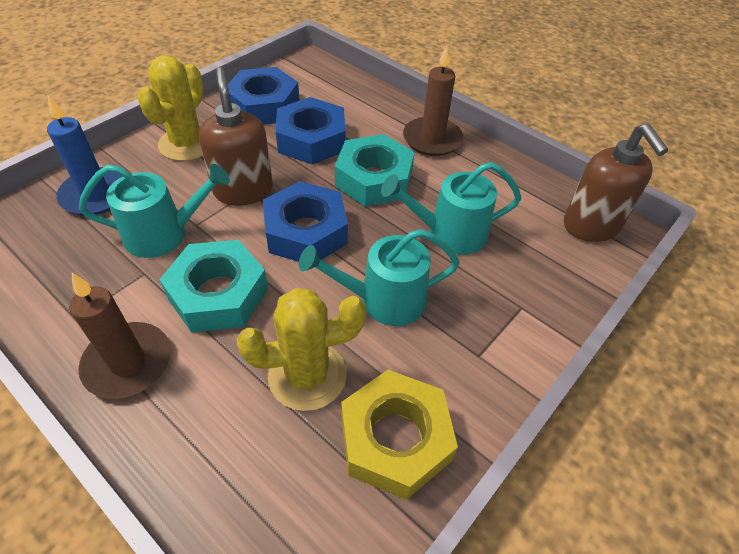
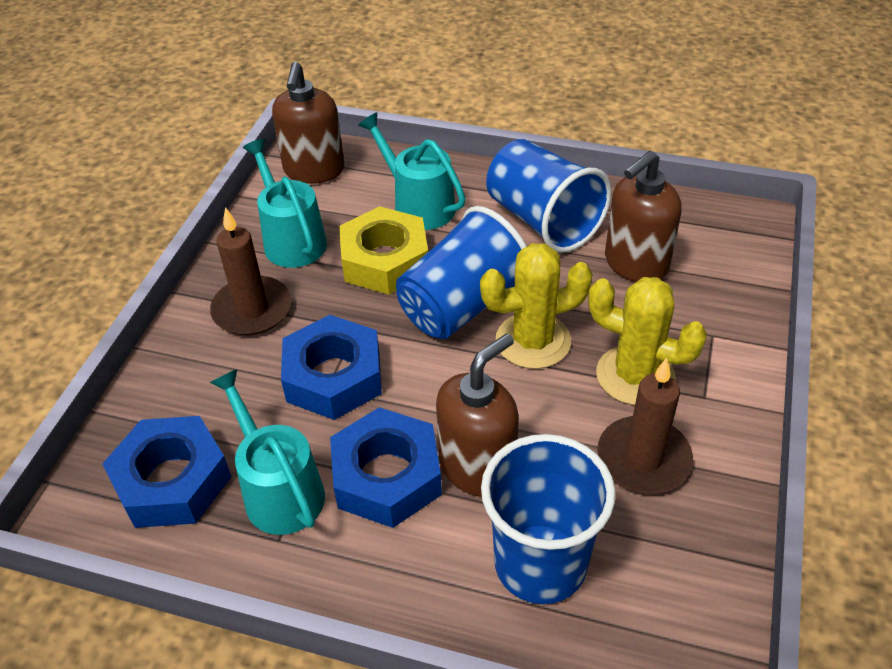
blue candle: [47,96,123,215] = 1 -> none = 0
blue cup: none = 0 -> [396,206,527,339] [481,434,615,604] [486,139,612,253] = 3
brown soap dispenser: [199,67,273,206] [564,124,668,242] = 2 -> [272,62,344,184] [436,333,519,497] [605,151,681,282] = 3
turquoise nut: [160,240,268,333] [335,134,415,207] = 2 -> none = 0

